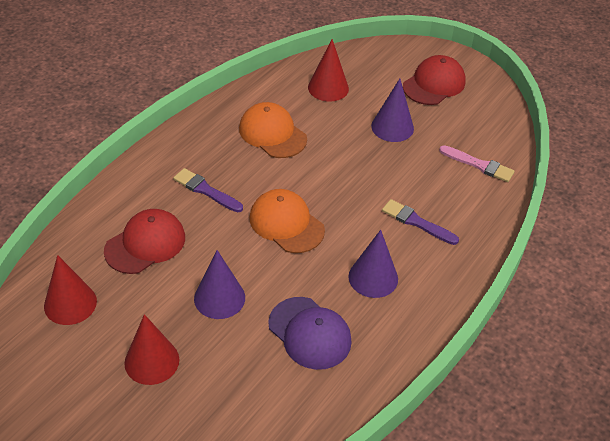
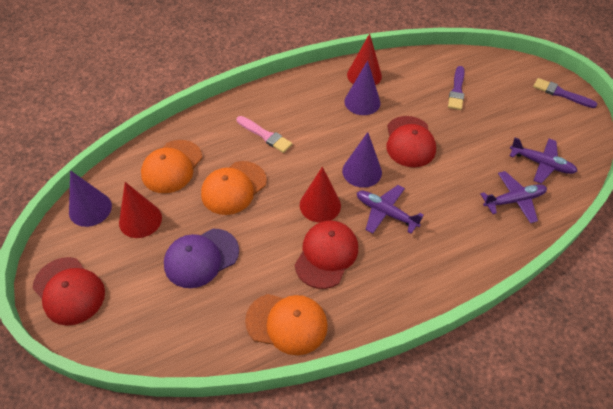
orange cap: [239,102,307,158] [249,189,325,253] = 2 -> [141,140,202,193] [201,161,267,215] [245,294,328,355] = 3
purple plane: none = 0 -> [357,185,424,234] [481,171,547,223] [510,137,577,184] = 3
red cap: [104,209,185,274] [403,55,466,105] = 2 -> [32,257,105,326] [295,220,358,289] [386,116,436,167] = 3

